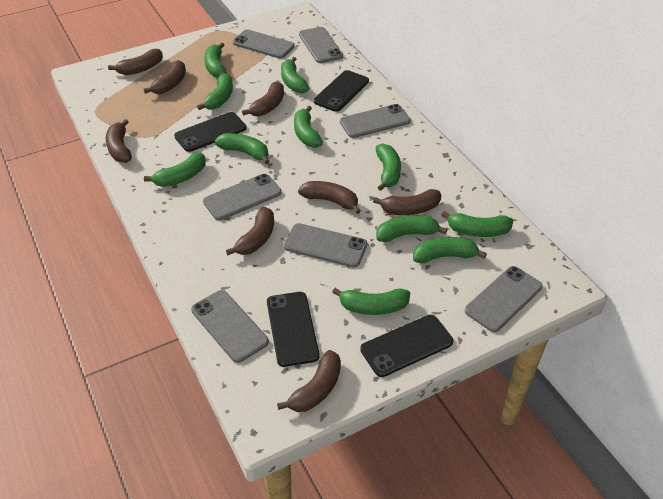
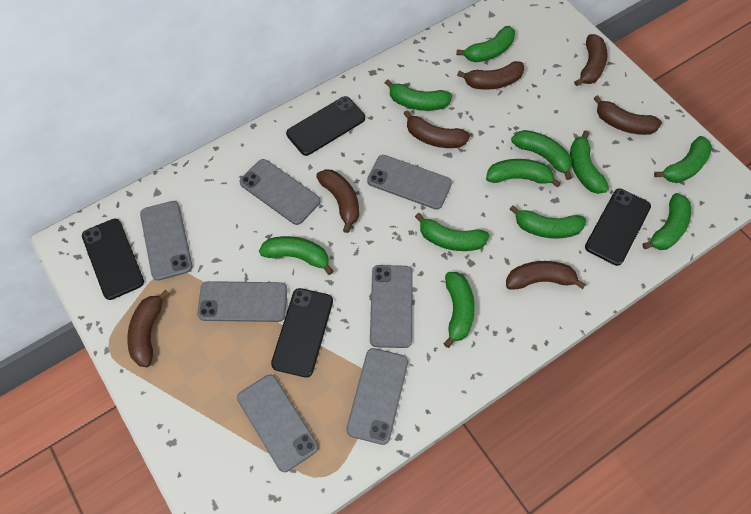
brown banana: [106,119,132,163] [108,49,163,75] [144,60,186,94] [226,207,274,255] [242,81,284,116] [277,350,341,412] [298,181,361,214] [373,189,441,215] = 8 -> [127,290,169,367] [316,169,359,233] [403,110,470,148] [457,61,525,90] [506,261,586,289] [574,34,608,86] [593,95,662,135] = 7

